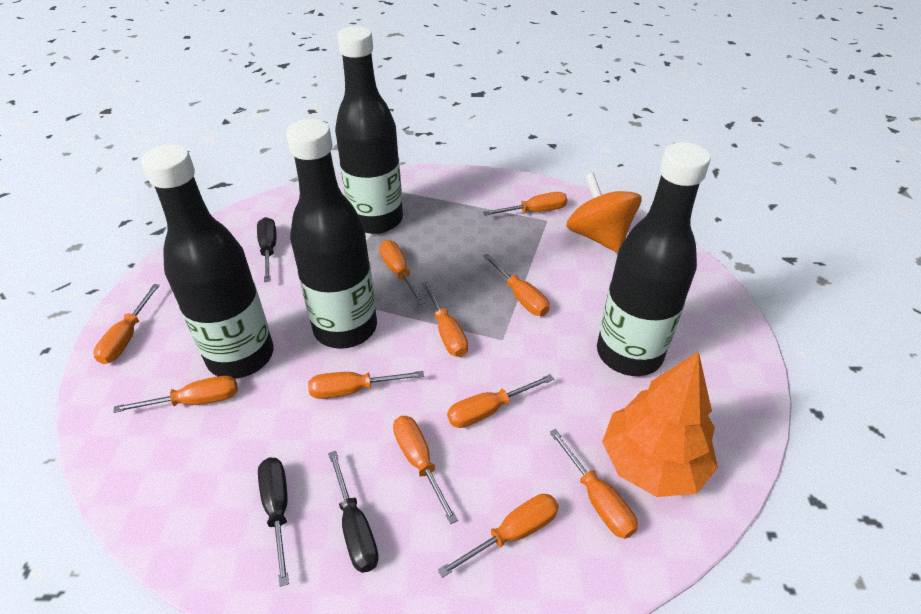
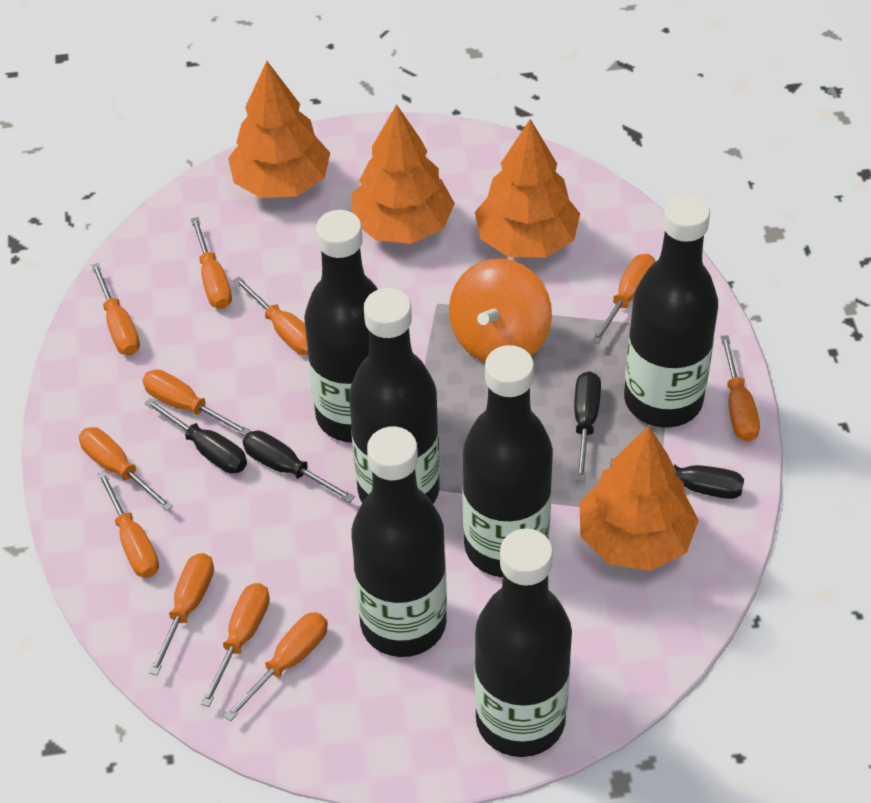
black bottle: [141,144,274,379] [286,119,377,349] [335,26,403,234] [597,142,711,376] = 4 -> [304,210,378,442] [349,288,440,504] [351,426,447,657] [462,345,553,577] [474,528,572,757] [624,194,718,428] = 6
black screwdriver: [257,217,276,282] [258,457,289,587] [328,451,379,573] = 3 -> [145,398,247,474] [243,431,355,502] [574,371,601,481] [609,459,744,499] = 4
orange tree: [602,351,718,497] = 1 -> [228,61,330,198] [352,104,455,244] [475,119,580,258] [579,426,699,571] = 4

